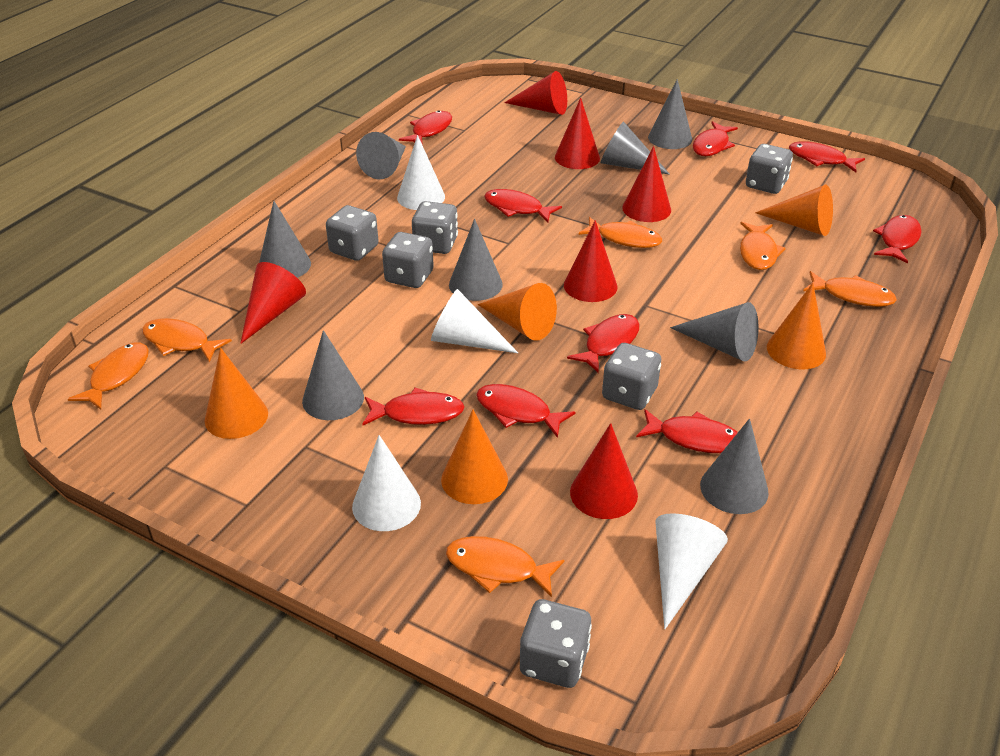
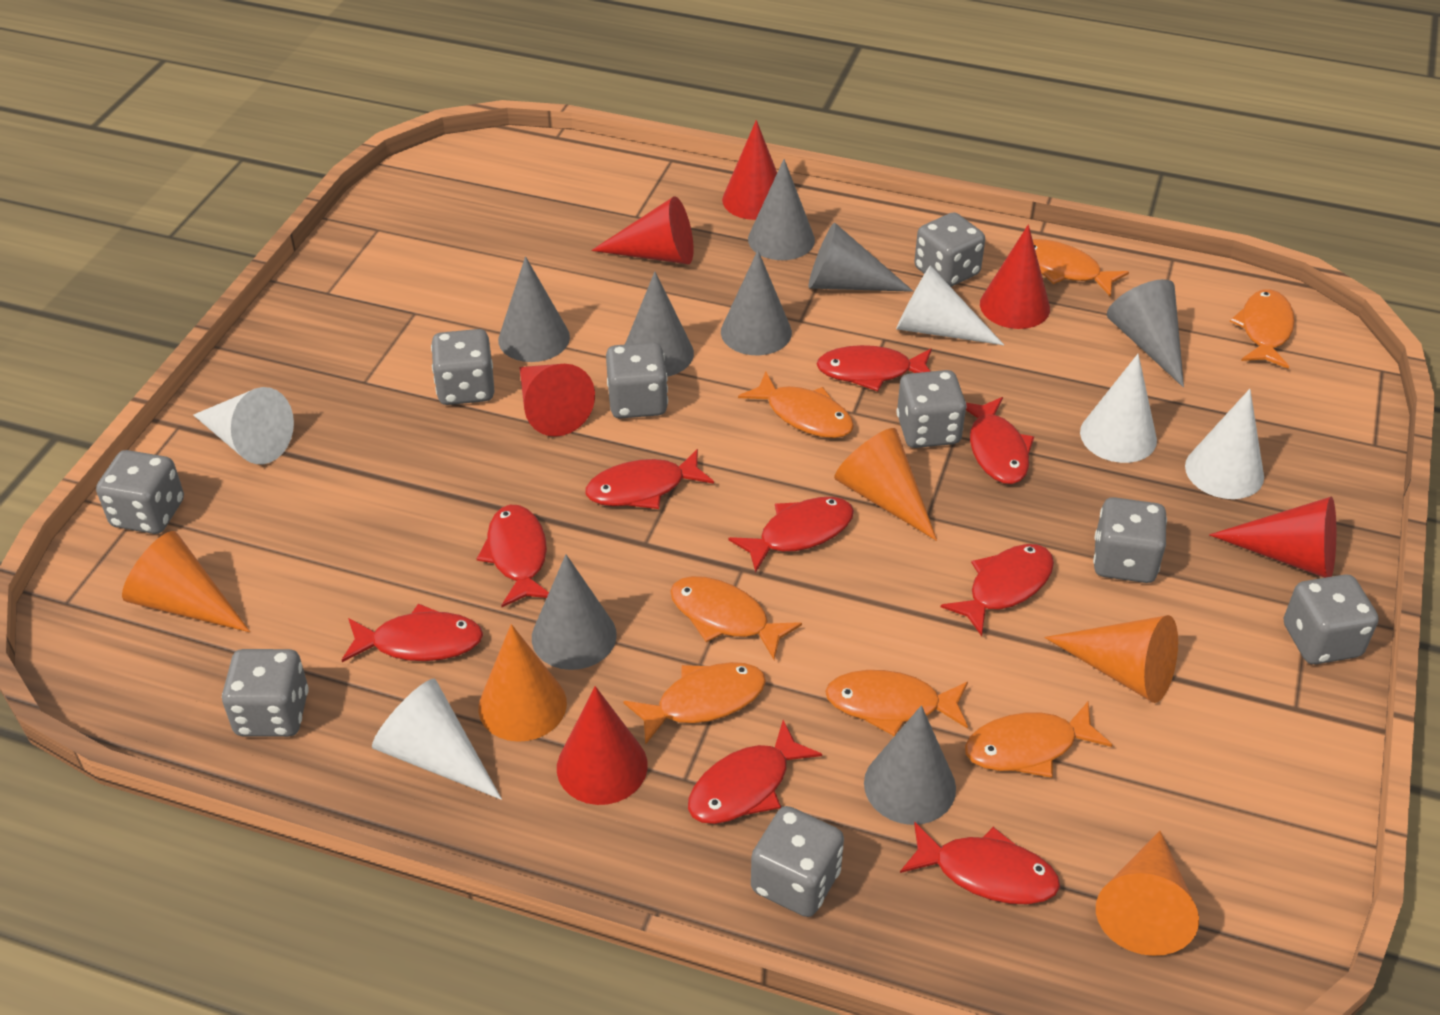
grey dice: [326,205,379,261] [382,232,434,288] [412,201,458,254] [520,599,592,688] [602,343,661,410] [746,144,793,194] = 6 -> [96,450,184,534] [222,649,309,737] [431,329,494,405] [606,342,668,419] [751,806,844,917] [896,370,966,448] [914,212,985,287] [1093,497,1167,583] [1284,574,1379,664] = 9
orange fish: [68,342,149,410] [142,318,232,362] [446,536,565,597] [578,217,662,248] [740,222,786,270] [803,271,897,307] = 6 -> [623,662,766,745] [670,576,802,660] [738,371,854,438] [825,670,968,736] [965,702,1112,778] [1033,239,1129,297] [1230,289,1295,369] = 7
white cone: [352,435,421,531] [397,135,445,210] [431,289,518,353] [656,513,728,629] = 4 -> [193,387,294,464] [372,679,502,800] [896,265,1004,345] [1080,354,1157,463] [1185,389,1264,499] = 5

